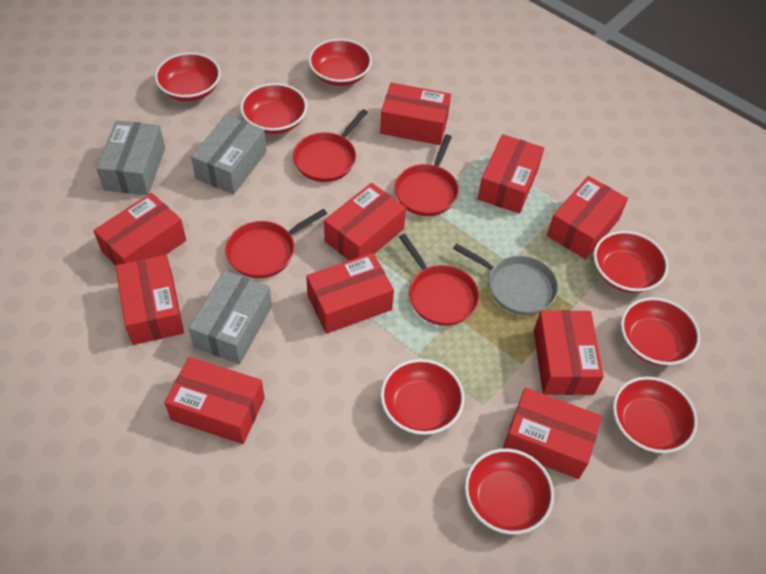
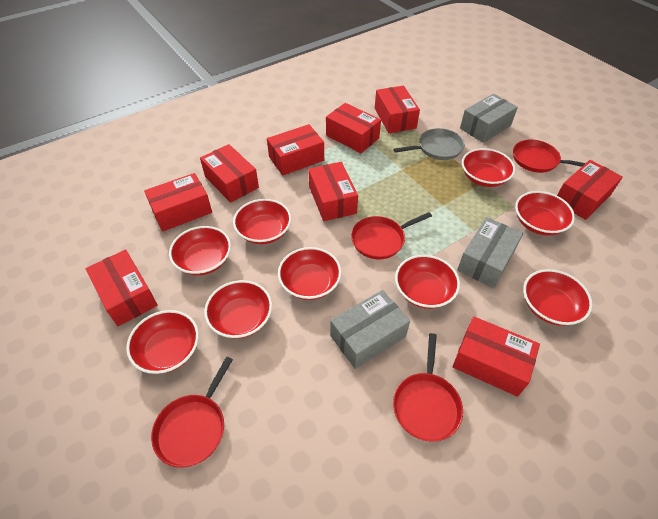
red bowl: [155,52,221,101] [240,83,307,134] [309,39,372,86] [381,359,464,435] [465,448,554,535] [593,231,669,293] [613,376,698,453] [621,297,700,366] = 8 -> [126,310,199,374] [169,226,231,275] [204,280,272,338] [233,199,291,244] [278,247,341,300] [395,255,460,309] [462,148,515,187] [515,191,575,235] [523,269,592,326] = 9
red box: [93,193,186,266] [116,255,184,345] [164,357,265,444] [306,253,394,334] [324,183,406,260] [380,83,451,145] [478,134,544,214] [503,387,602,479] [534,310,604,395] [547,176,628,259] = 10 -> [86,250,158,326] [144,173,212,231] [200,144,259,203] [267,124,324,176] [308,162,358,221] [326,103,381,153] [375,86,420,133] [453,317,540,397] [557,160,623,220] = 9

